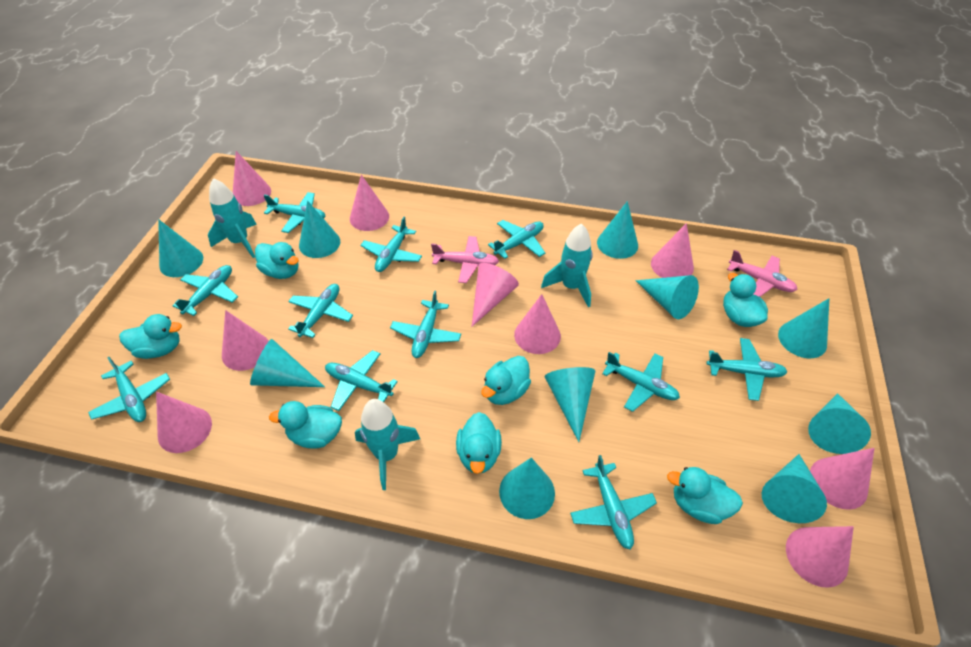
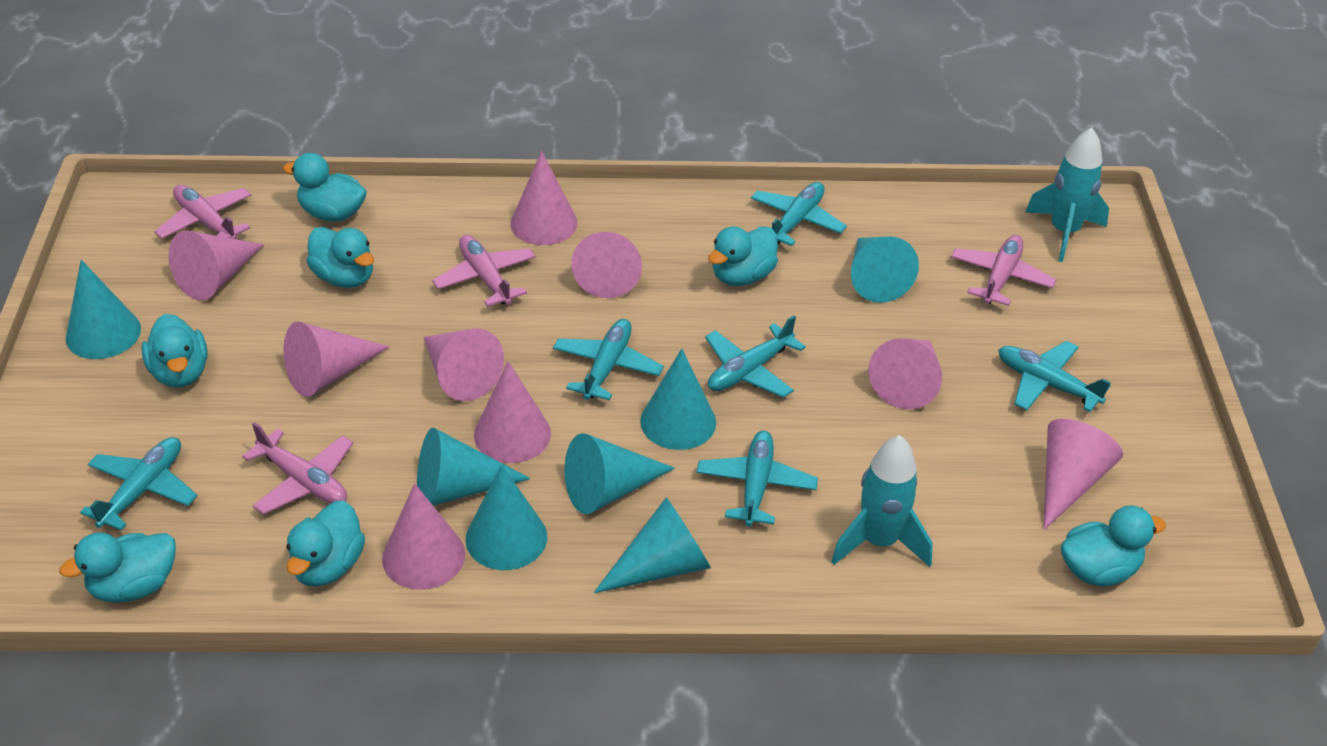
pink plane: [431,236,499,283] [727,250,798,297] = 2 -> [154,185,251,239] [242,422,353,515] [432,235,535,307] [951,235,1057,306] = 4
turquoise cone: [158,219,203,277] [250,339,325,387] [299,201,340,258] [499,458,555,519] [544,367,595,442] [597,201,638,259] [635,275,699,319] [762,454,827,523] [778,298,829,358] [808,393,871,454] = 10 -> [66,260,141,359] [417,427,531,506] [466,465,547,570] [564,433,675,514] [594,497,711,593] [640,349,716,450] [851,236,919,303] = 7
turquoise plane: [88,357,170,422] [173,265,238,316] [263,192,326,233] [288,284,353,338] [325,350,398,411] [360,217,422,272] [390,290,461,358] [488,220,545,259] [570,455,657,550] [602,352,680,412] [706,338,787,401] = 11 -> [80,437,198,531] [553,319,664,400] [697,431,818,527] [705,315,806,398] [751,182,847,246] [999,341,1111,412] = 6
turquoise rocket: [208,178,257,258] [355,399,420,490] [541,223,592,307] = 3 -> [831,435,933,567] [1025,127,1109,262] = 2

